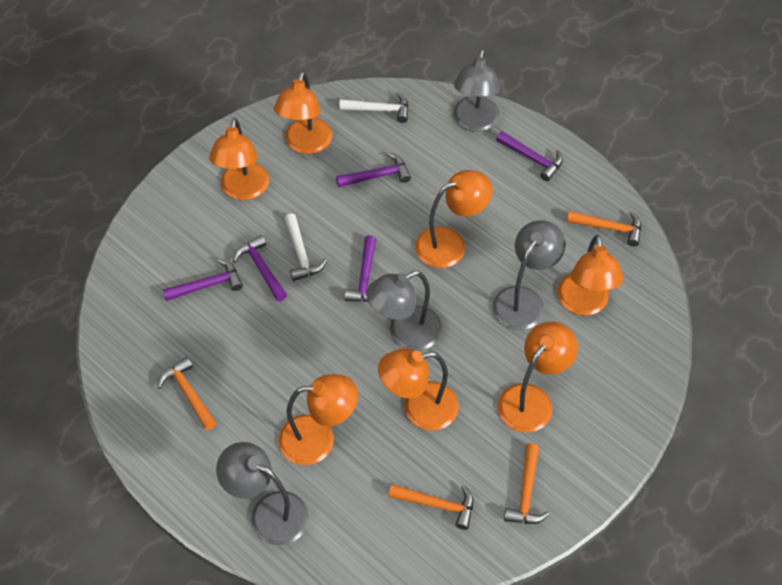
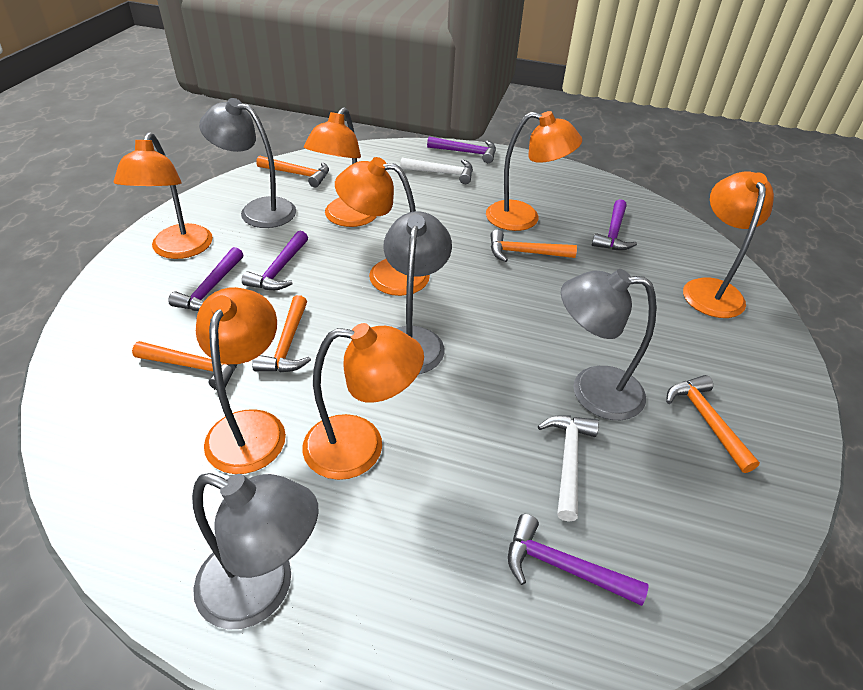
orange hammer: [157,357,216,430] [388,484,473,530] [504,443,550,524] [567,211,641,246] = 4 -> [132,341,237,390] [252,295,311,372] [256,155,329,187] [490,230,577,262] [666,375,760,473] = 5

